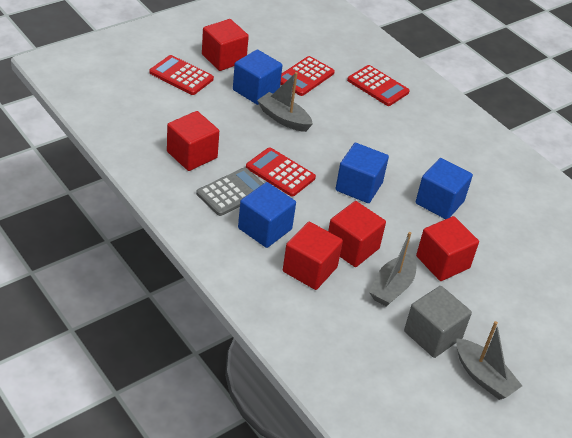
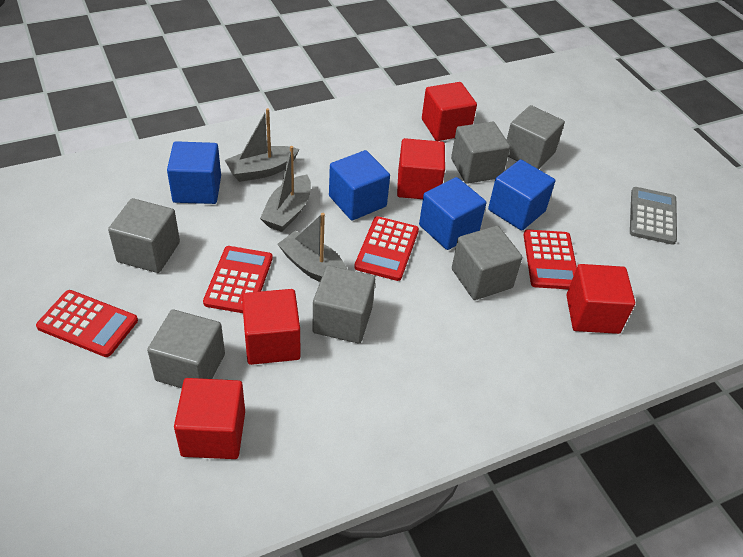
grey cube: [404,286,472,358] = 1 -> [108,198,180,273] [147,309,225,388] [312,265,375,343] [451,122,510,184] [452,226,522,300] [507,105,565,169] = 6

